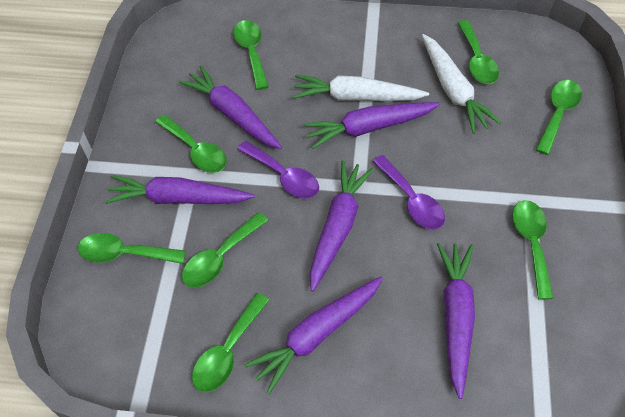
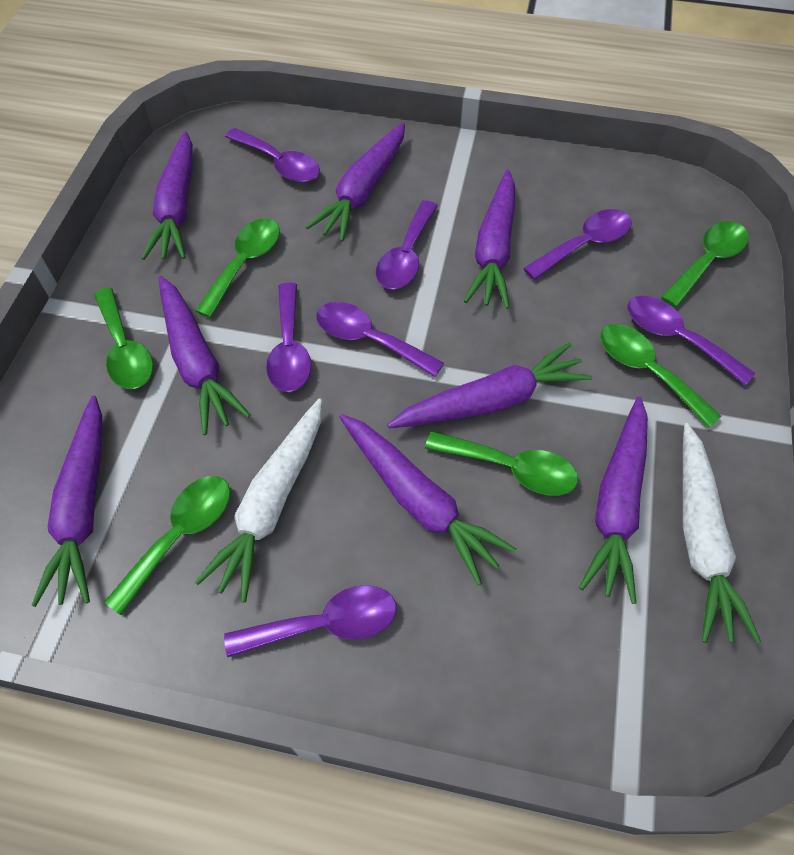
green spoon: [78,233,186,264] [156,114,227,173] [182,212,269,288] [192,293,269,392] [233,20,269,90] [458,20,499,84] [512,200,554,300] [536,80,582,155] = 8 -> [94,288,153,389] [104,476,230,615] [195,218,280,318] [425,431,578,496] [600,324,722,428] [661,221,749,308] = 6
purple carrot: [105,175,254,204] [178,65,282,149] [244,277,383,394] [303,102,440,149] [310,160,374,291] [437,243,475,399] = 6 -> [31,396,102,607] [141,131,193,260] [158,276,250,435] [306,123,405,242] [340,414,516,585] [387,342,592,428] [464,169,515,309] [579,396,648,604] = 8
purple spoon: [237,141,319,199] [372,155,445,229] = 2 -> [224,585,396,657] [225,128,320,182] [266,283,311,392] [316,302,444,377] [376,201,438,289] [523,209,632,280] [627,296,755,386] = 7

